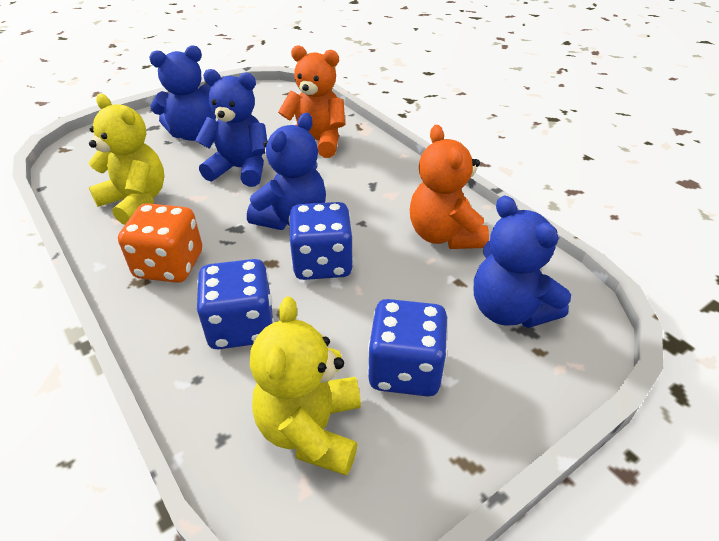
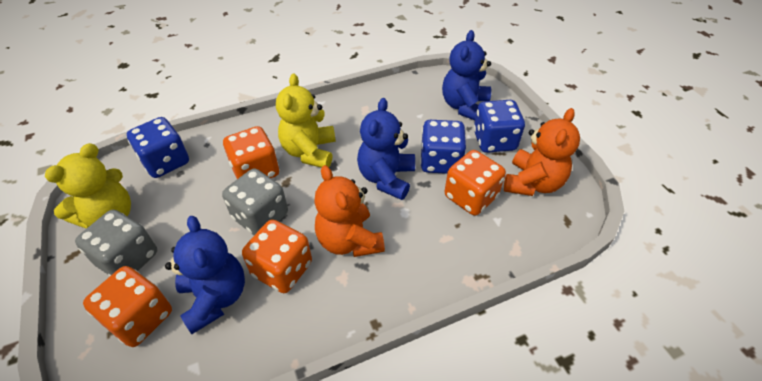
blue teddy bear: [149,45,216,141] [195,69,267,187] [247,113,326,230] [474,196,571,328] = 4 -> [165,216,245,334] [357,98,415,200] [442,30,491,120] = 3
grey dice: none = 0 -> [75,210,157,276] [222,169,288,235] = 2
orange dice: [118,203,202,283] = 1 -> [83,266,172,347] [223,126,279,179] [242,219,312,293] [445,150,506,216] = 4

